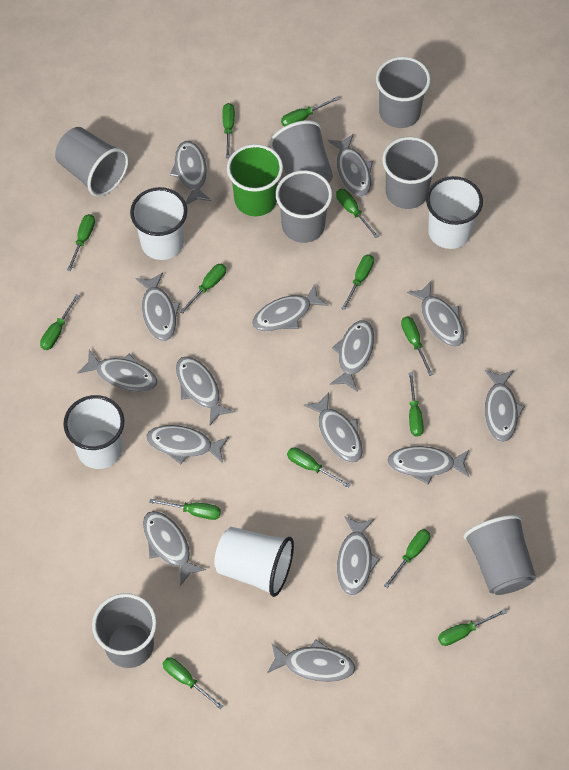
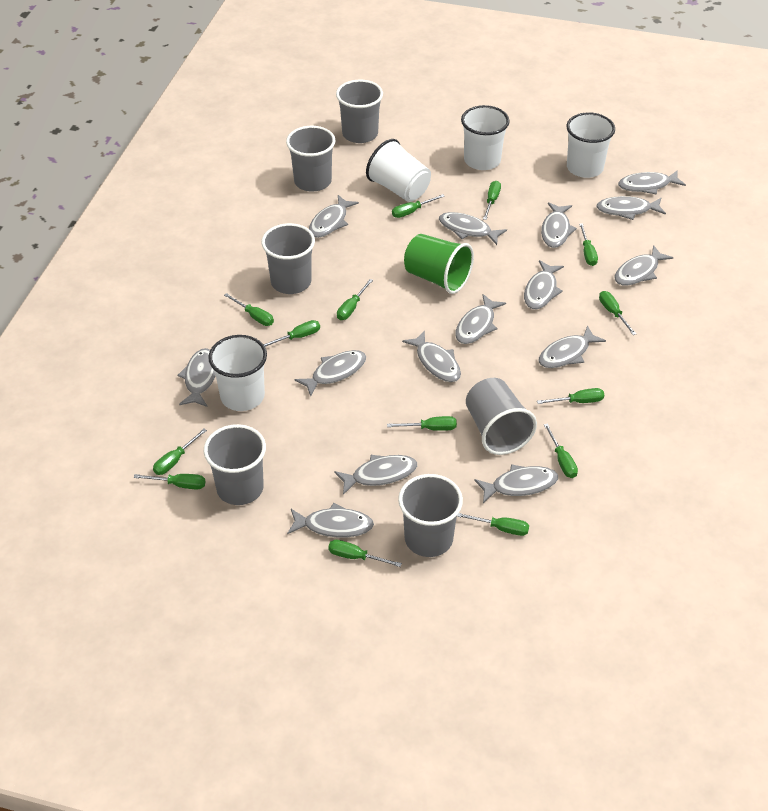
grey cup: [55,127,128,197] [92,593,157,668] [270,120,333,183] [276,170,332,243] [376,57,431,128] [382,137,439,209] [464,515,536,595] = 7 -> [204,424,266,505] [261,223,315,294] [286,126,335,192] [336,80,383,143] [398,474,463,557] [466,378,537,455] = 6

